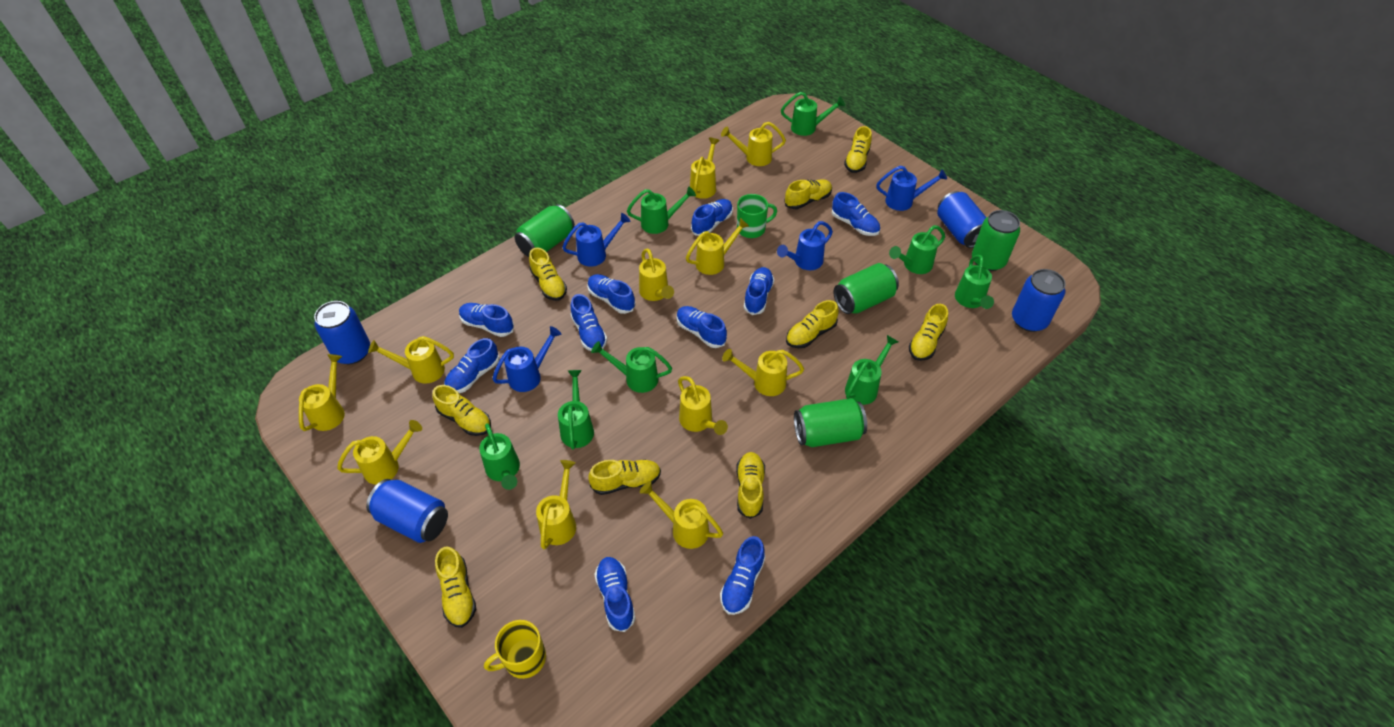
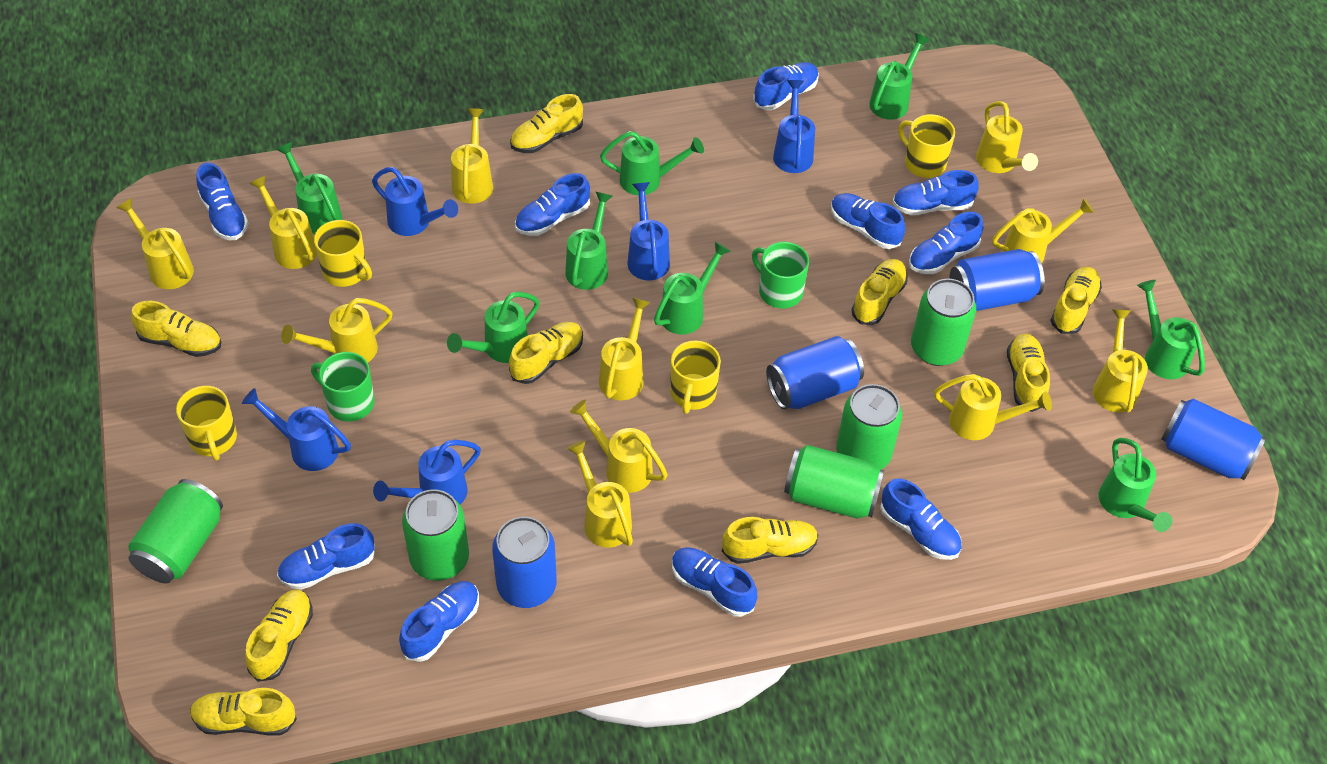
blue watering can: [492,326,562,392] [562,213,631,267] [777,221,833,270] [876,166,947,211] = 4 -> [242,388,351,471] [372,167,458,236] [373,440,481,505] [628,182,670,280] [773,80,815,173] = 5
green can: [515,204,575,257] [794,398,867,447] [834,263,899,314] [972,210,1020,271] = 4 -> [128,479,223,583] [402,489,469,581] [784,445,885,519] [836,384,902,470] [911,279,976,366] = 5
green mug: [737,194,777,238] = 1 -> [311,352,375,422] [752,242,809,308] = 2
yellow mug: [484,620,546,679] = 1 -> [176,386,237,461] [314,220,372,287] [670,341,721,414] [898,114,955,178] = 4

